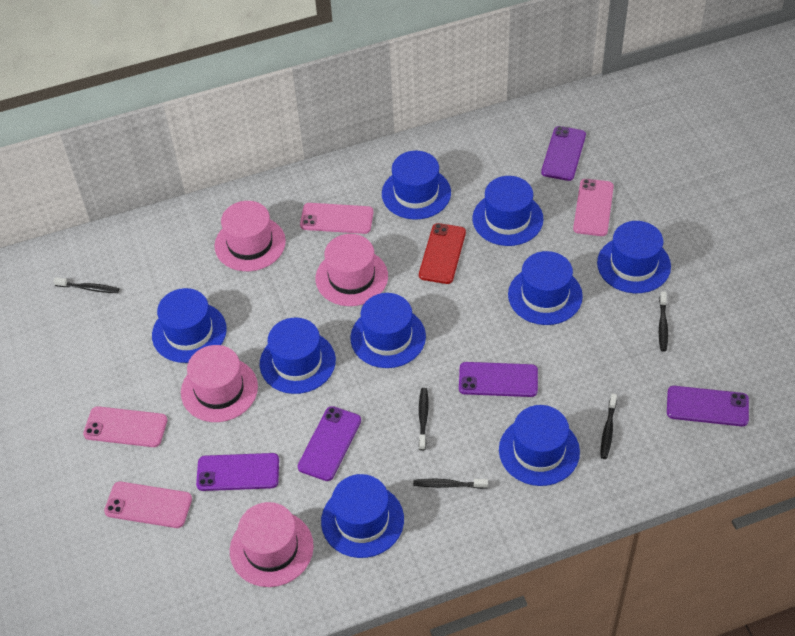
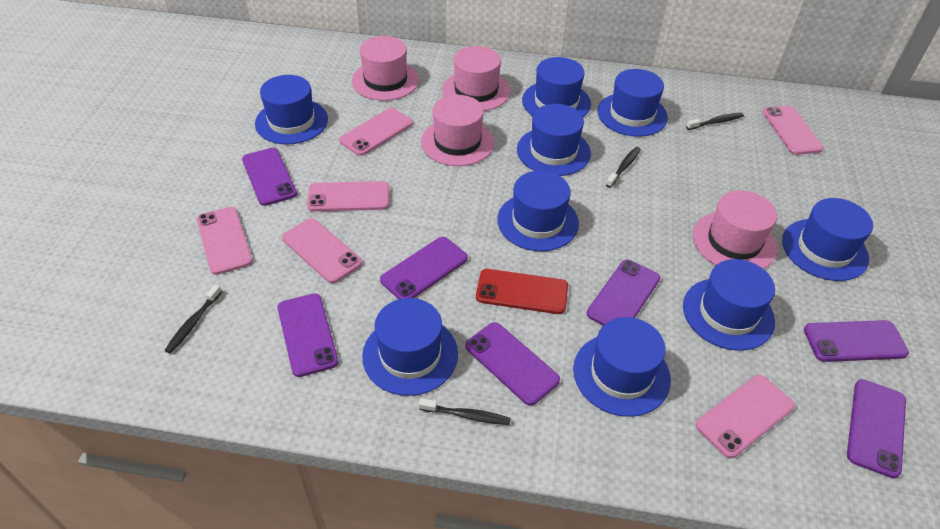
black toothbrush: [53,277,119,293] [413,479,488,489] [419,388,429,450] [600,394,617,459] [659,291,668,352] = 5 -> [164,284,222,354] [419,398,511,425] [606,147,641,188] [686,113,744,130] = 4
pink phone: [83,406,167,447] [104,482,192,528] [300,203,374,234] [573,179,614,236] = 4 -> [197,207,253,275] [282,218,362,283] [307,181,389,212] [339,108,413,156] [696,375,795,458] [763,105,824,155] = 6
purple phone: [196,453,279,491] [298,406,361,481] [459,362,538,397] [541,126,586,181] [667,386,749,426] = 5 -> [242,148,297,206] [278,293,339,377] [380,237,468,299] [465,322,560,406] [587,260,660,326] [804,320,909,362] [847,379,906,478] = 7

